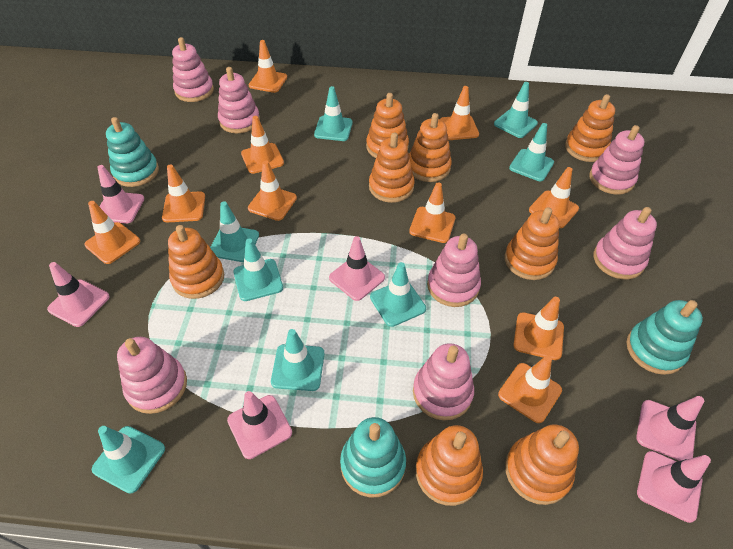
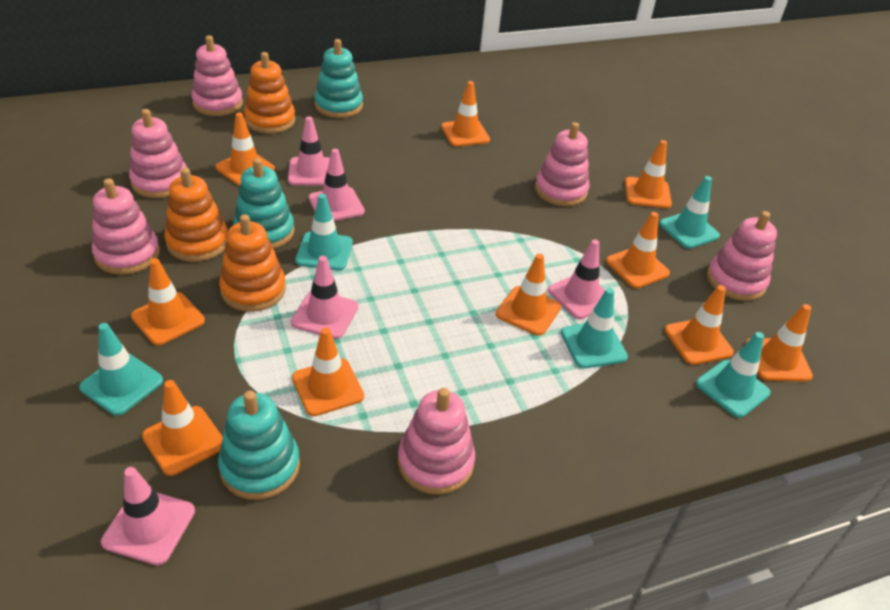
orange stacking toy: [168,225,224,299] [366,93,409,158] [369,133,414,203] [409,113,452,182] [416,425,483,506] [505,207,560,280] [505,424,579,505] [565,94,615,162] = 8 -> [164,168,228,262] [219,214,286,312] [244,52,295,134] = 3
pink stacking toy: [117,337,187,414] [172,37,214,102] [218,67,260,133] [413,343,474,420] [427,233,481,307] [589,125,644,195] [594,207,657,279] = 7 -> [92,178,160,275] [129,109,187,198] [192,35,243,116] [398,388,475,495] [535,122,590,206] [707,211,777,301] = 6
pink traffic cone: [47,262,110,327] [97,165,144,223] [227,391,292,459] [329,236,385,301] [636,396,704,461] [637,451,711,523] = 6 -> [101,467,195,565] [288,116,330,186] [291,256,359,339] [309,149,365,221] [548,239,615,319] = 5
turquoise traffic cone: [92,426,165,494] [210,201,259,262] [233,238,283,301] [271,329,324,391] [314,86,353,141] [370,262,426,327] [494,82,538,138] [509,123,554,181] = 8 -> [79,323,163,416] [295,194,353,271] [561,288,628,368] [659,176,720,249] [696,332,771,418] = 5

